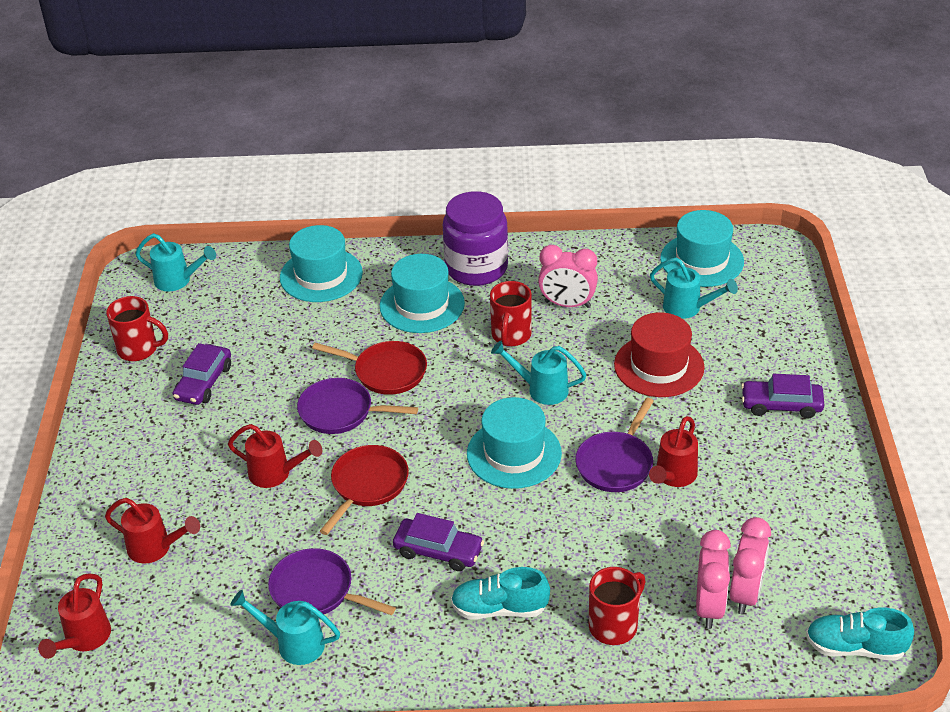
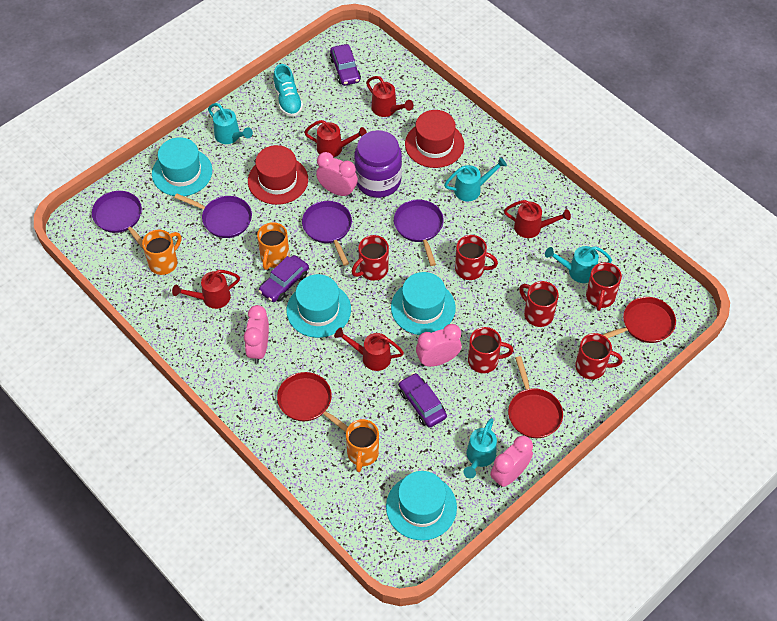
orange mug: none = 0 -> [142,230,181,275] [257,222,289,270] [346,419,379,472] = 3
pink clock: [538,245,598,308] [696,530,731,629] [730,517,771,615] = 3 -> [244,305,269,364] [316,152,358,197] [416,324,462,367] [490,435,533,488] = 4
purple pan: [268,548,396,615] [297,378,418,434] [576,398,654,492] = 3 -> [92,191,143,249] [174,193,252,238] [302,201,352,266] [394,200,444,266] = 4
red hat: [614,312,705,397] = 1 -> [248,145,308,205] [405,110,464,168] = 2
red mug: [106,296,168,361] [490,281,532,346] [589,567,646,645] = 3 -> [351,235,389,281] [455,235,498,280] [468,327,514,373] [519,281,559,327] [575,333,623,379] [586,262,622,311] = 6
red pan: [312,341,427,395] [320,445,409,535] = 2 -> [277,372,348,432] [508,356,563,438] [602,297,676,343] = 3
red watering can: [38,573,111,659] [105,498,200,563] [228,424,322,488] [649,416,698,487] = 4 -> [172,270,240,309] [304,120,367,158] [334,327,404,371] [366,76,414,117] [504,200,571,238] = 5
turquoise shoe: [451,567,550,620] [806,608,914,661] = 2 -> [273,64,303,117] = 1

